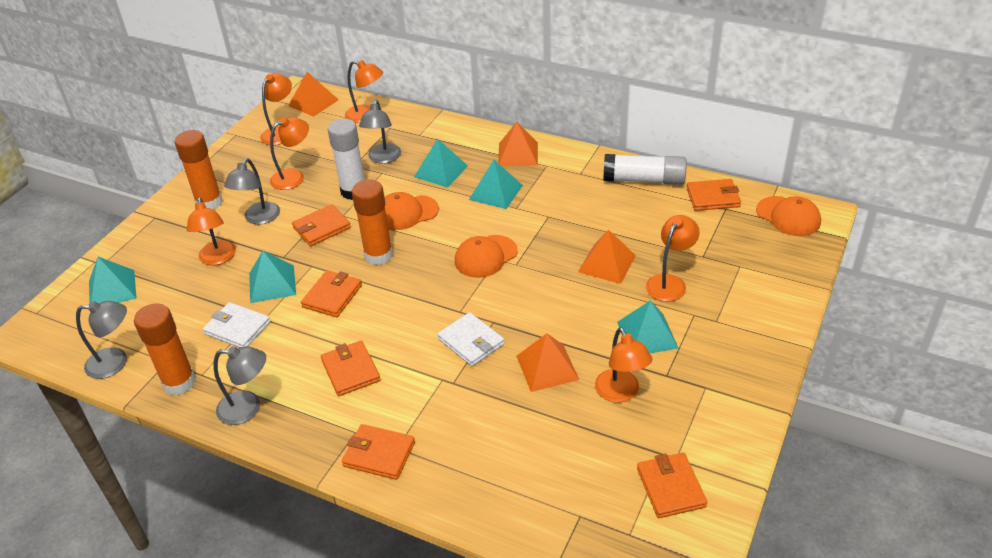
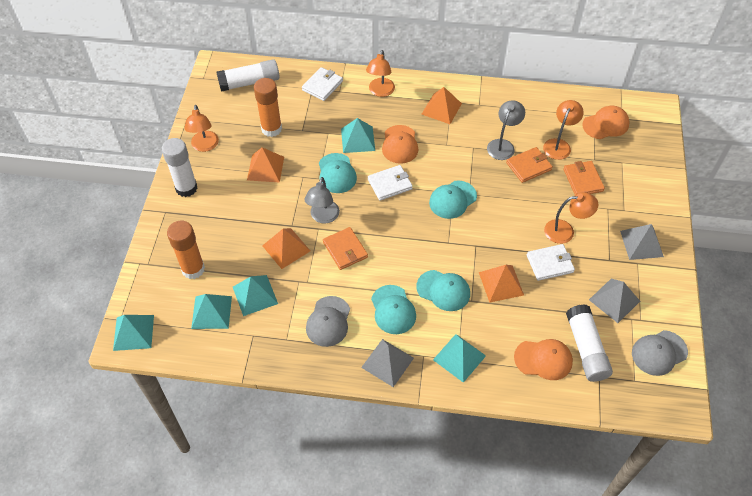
grey cap: none = 0 -> [306,296,350,347] [632,330,688,376] = 2
grey lamp: [76,301,127,379] [214,346,266,425] [224,158,280,224] [359,100,401,164] = 4 -> [304,177,340,224] [487,100,525,160] = 2
grey pyramid: none = 0 -> [361,339,414,387] [589,278,640,323] [620,224,664,260] = 3
orange glue stick: [134,303,196,395] [175,130,223,210] [352,179,393,265] = 3 -> [167,220,205,279] [254,78,282,137] = 2
orange lamp: [187,198,236,265] [260,73,292,145] [270,117,309,190] [345,60,383,123] [595,327,653,403] [646,215,700,302] = 6 -> [184,105,219,152] [366,50,395,97] [543,100,584,160] [544,192,599,244] = 4
orange wallet: [292,204,351,246] [301,270,362,317] [321,340,381,396] [342,424,415,480] [637,453,707,518] [686,179,741,211] = 6 -> [323,227,368,270] [506,147,553,183] [563,161,605,195] = 3
turquoise cap: none = 0 -> [319,153,357,193] [371,285,416,334] [416,270,470,311] [429,181,477,219] = 4
white glue stick: [328,119,365,200] [603,154,687,185] = 2 -> [162,138,197,197] [216,59,280,92] [566,304,613,382] = 3
white wallet: [203,302,270,348] [437,312,505,366] = 2 -> [302,67,343,101] [368,165,413,201] [527,244,575,281] = 3

